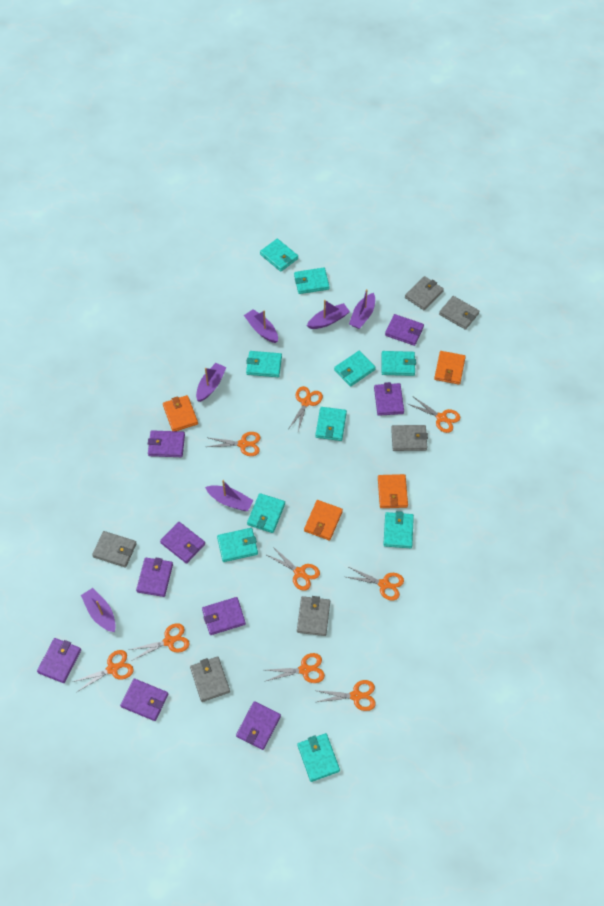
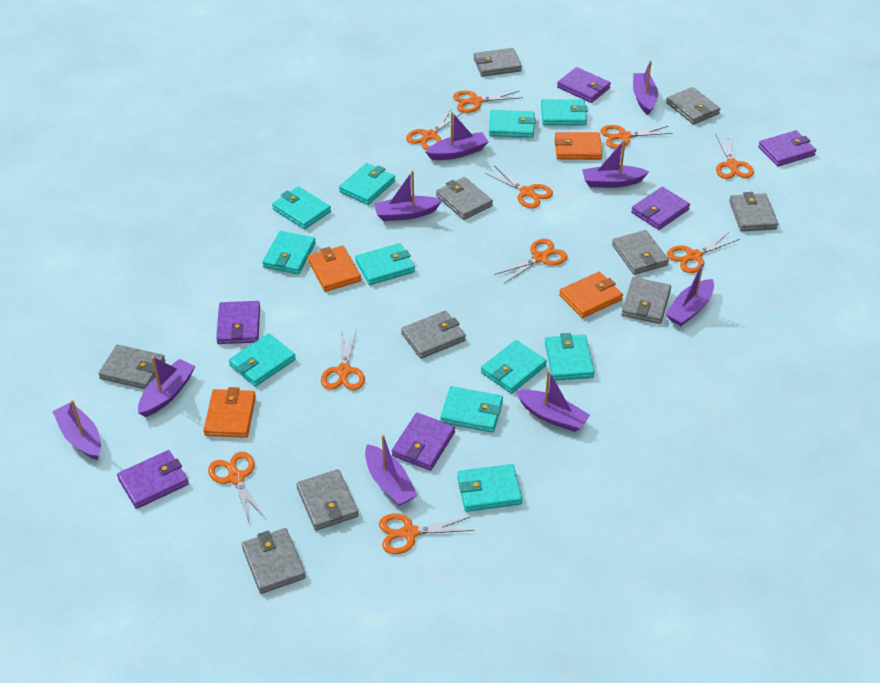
grey wallet: [92,531,137,568] [190,656,230,702] [297,596,330,636] [391,425,428,451] [405,276,444,310] [439,296,480,330] = 6 -> [98,345,165,389] [242,528,306,594] [296,469,359,531] [401,310,466,359] [436,177,493,220] [474,48,522,77] [612,230,669,275] [621,277,671,324] [666,87,720,125] [729,192,778,232] = 10
orange scissors: [73,650,134,692] [129,623,190,660] [206,432,260,456] [265,546,320,591] [266,653,325,683] [289,386,323,431] [314,680,376,711] [347,567,404,600] [408,397,460,433] = 9 -> [208,452,266,526] [321,329,365,390] [379,513,475,554] [406,110,462,150] [453,90,523,113] [485,166,553,208] [494,239,567,284] [600,125,673,148] [667,232,739,273] [716,134,754,179] = 10
purple boat: [81,588,116,632] [196,363,227,402] [205,480,254,511] [244,309,278,343] [307,300,350,329] [349,289,375,329] = 6 -> [52,400,101,460] [138,356,195,417] [365,435,418,506] [374,170,442,221] [425,112,489,160] [516,370,590,432] [582,140,649,188] [633,60,658,115] [666,262,714,326] = 9
purple wallet: [37,638,81,683] [120,679,168,721] [136,557,173,597] [148,430,185,457] [160,522,205,564] [202,597,246,635] [236,701,281,750] [374,382,404,416] [385,314,424,346] = 9 -> [117,450,189,509] [216,301,260,344] [392,413,455,471] [557,67,611,103] [631,187,690,230] [758,130,816,166] = 6
turquoise wallet: [217,528,258,562] [246,351,282,377] [247,493,285,533] [260,239,298,272] [294,268,330,294] [298,733,340,782] [315,407,347,441] [334,351,376,387] [382,351,416,376] [383,511,414,548] = 10 -> [229,333,296,386] [262,231,316,274] [272,186,331,229] [339,163,395,205] [355,243,415,285] [440,386,503,433] [457,464,522,512] [481,340,547,394] [489,110,536,138] [541,99,588,126] [545,333,595,381] = 11

